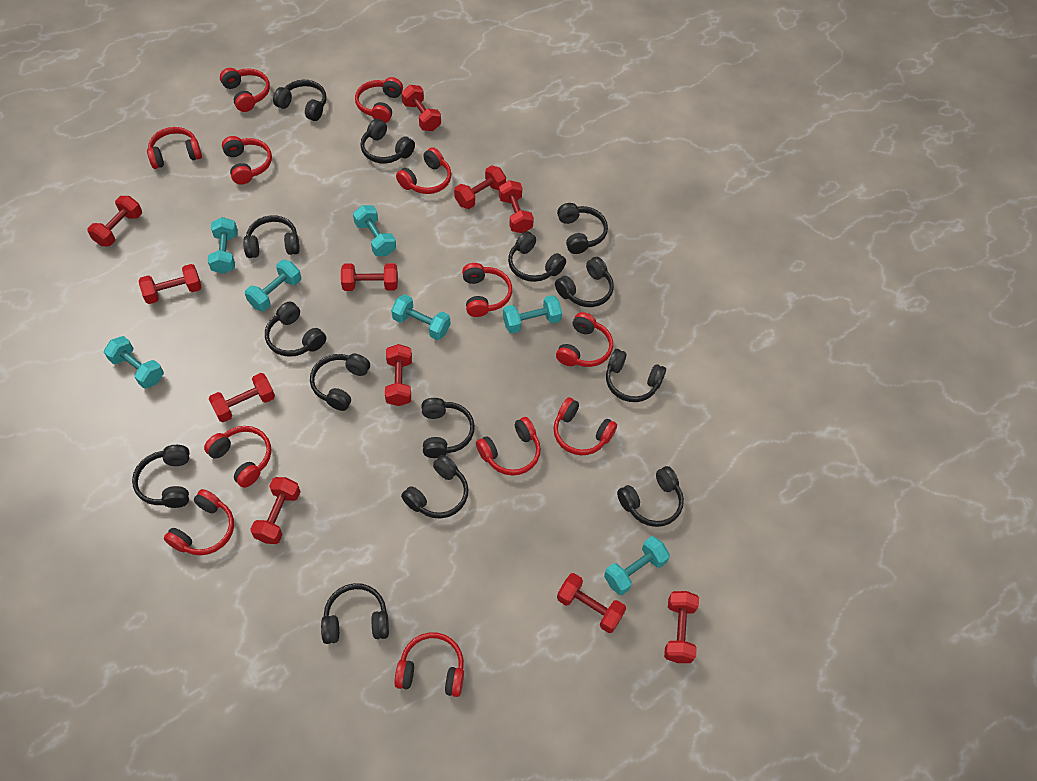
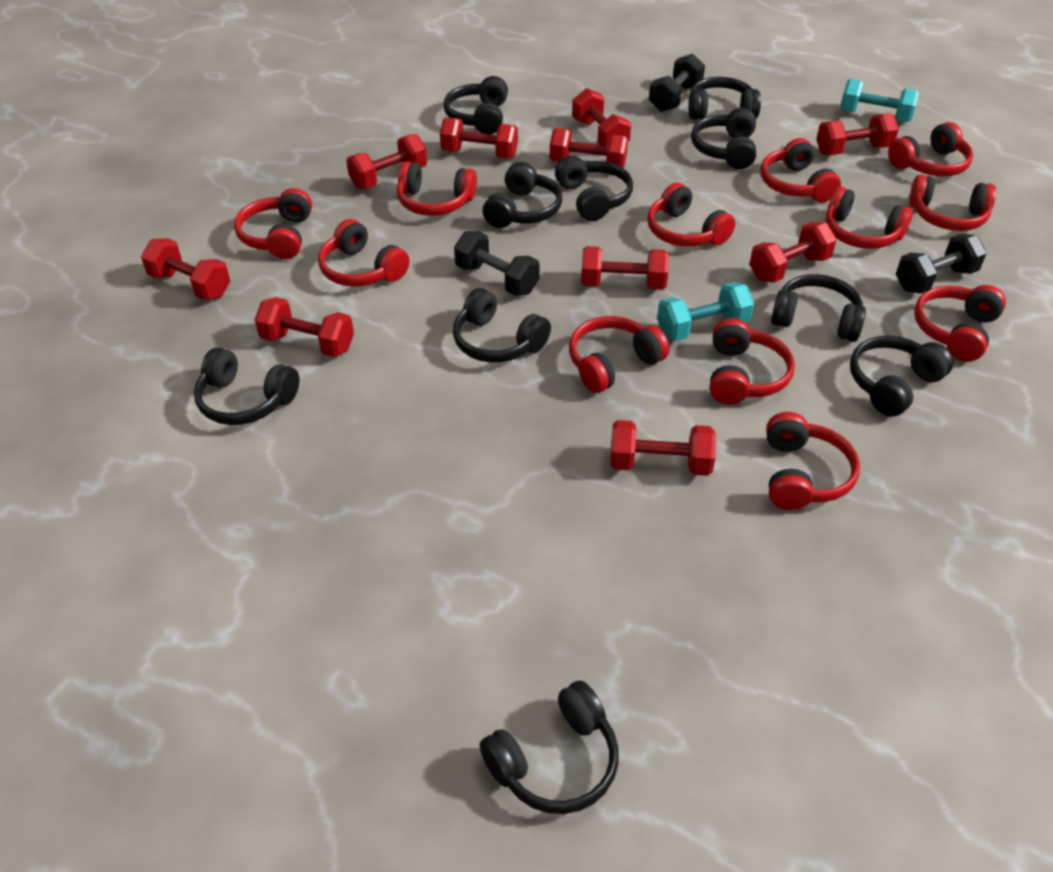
black dumbbell: none = 0 -> [454,231,540,296] [649,54,705,112] [896,234,987,294] = 3
black headphones: [132,445,189,508] [243,215,300,258] [265,301,326,357] [273,80,327,121] [310,354,370,411] [321,583,389,644] [360,119,415,164] [401,455,468,518] [421,398,475,458] [508,231,566,282] [555,257,614,307] [557,203,608,254] [606,349,666,402] [617,466,684,527] = 14 -> [194,347,299,425] [444,76,508,134] [453,288,551,363] [480,681,619,814] [483,162,562,228] [555,156,633,221] [688,77,761,120] [691,107,756,169] [771,274,866,342] [850,335,954,417] = 10
red dumbbell: [87,196,142,246] [139,264,202,304] [209,373,275,422] [250,477,301,544] [341,263,398,291] [385,344,412,406] [401,85,441,131] [454,165,506,209] [499,180,534,233] [557,573,626,633] [664,591,699,663] = 11 -> [141,238,230,300] [255,297,354,357] [346,134,427,189] [440,117,518,159] [550,128,628,168] [572,88,631,146] [581,246,669,290] [610,420,716,476] [749,222,837,283] [816,113,899,155] = 10
turquoise dumbbell: [104,336,164,389] [208,217,238,274] [245,260,301,311] [353,205,396,256] [391,294,450,340] [503,295,562,334] [604,536,670,595] = 7 -> [657,282,754,341] [840,79,919,122] = 2

